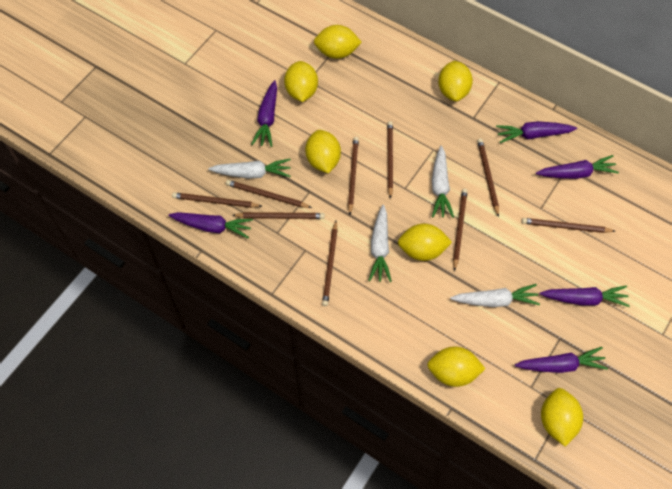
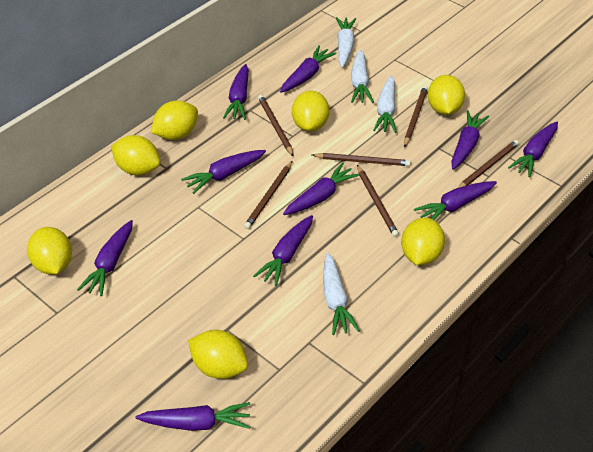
brown pencil: [172,192,262,208] [226,180,312,208] [232,212,325,219] [322,221,338,306] [348,137,359,215] [387,121,393,199] [453,189,468,271] [477,139,499,217] [522,218,615,233] = 9 -> [244,161,292,229] [258,95,294,157] [312,153,410,166] [357,165,399,237] [404,86,428,148] [458,140,519,188] = 6
purple carrot: [169,212,253,238] [251,80,277,147] [496,121,577,143] [515,347,608,373] [536,155,619,179] [540,285,630,307] = 6 -> [77,220,133,296] [135,402,250,431] [181,150,266,194] [223,64,249,120] [253,215,313,286] [280,46,336,93] [283,162,360,215] [414,181,497,220] [451,110,489,170] [508,122,558,177] = 10

